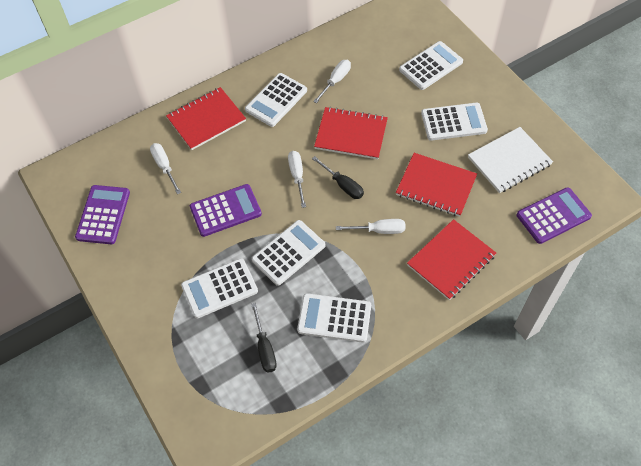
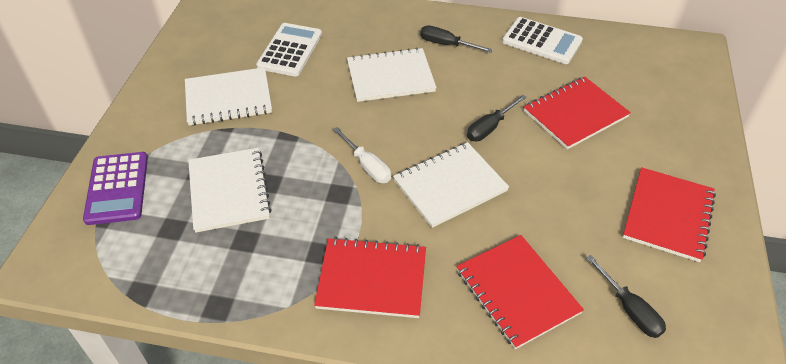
black screwdriver: [251,303,277,372] [312,156,364,199] = 2 -> [420,26,493,52] [467,95,527,141] [586,255,666,338] = 3
purple calculator: [75,185,130,244] [190,184,262,237] [517,187,592,244] = 3 -> [83,152,148,225] = 1
white calculator: [181,258,258,318] [245,73,307,127] [252,220,325,286] [297,293,371,343] [399,41,463,90] [421,103,488,141] = 6 -> [256,23,322,77] [502,17,583,64] = 2
white notebook: [468,127,553,193] = 1 -> [185,67,272,125] [188,148,271,233] [347,48,437,102] [393,142,509,228] = 4
white screwdriver: [150,143,181,194] [288,151,306,208] [313,60,351,103] [336,219,406,234] = 4 -> [333,127,391,183] = 1

